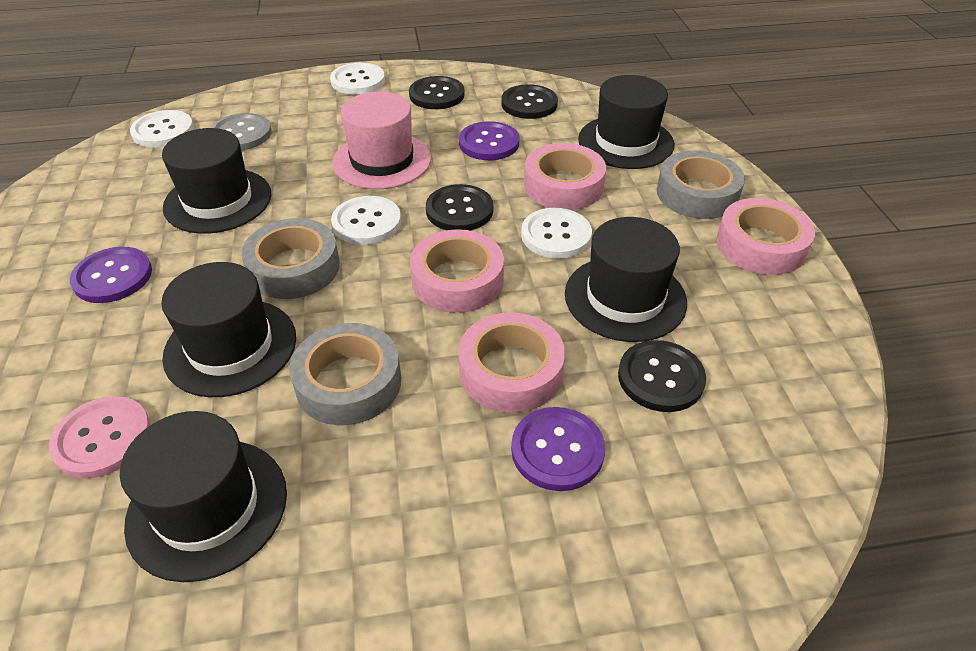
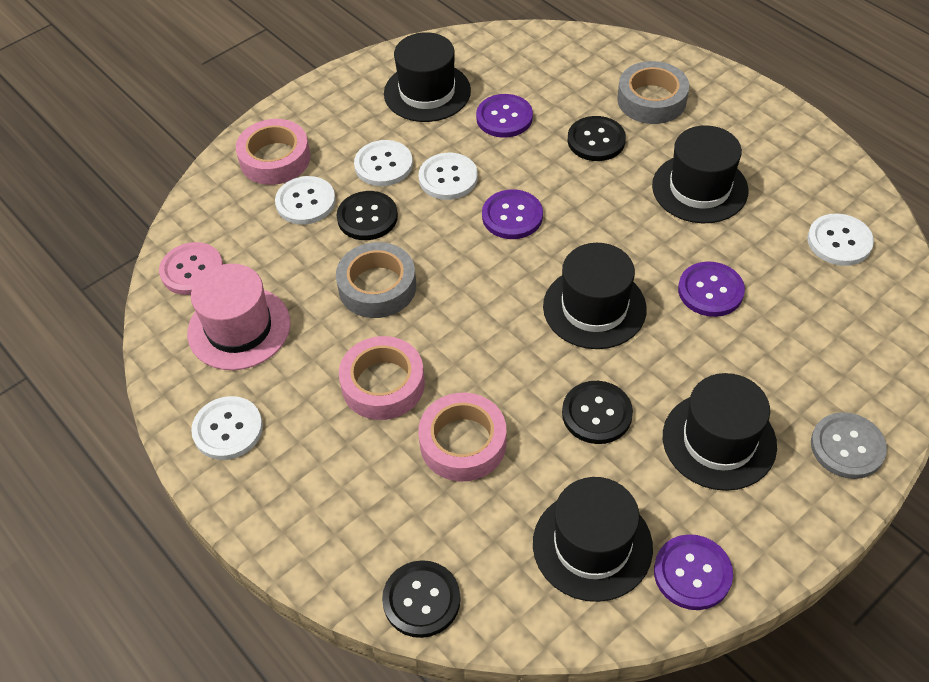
grey tape: [242,218,340,299] [289,323,401,425] [657,151,745,219] = 3 -> [336,242,416,318] [617,61,689,124] = 2
pink tape: [410,229,504,313] [458,312,565,413] [524,143,606,210] [716,198,815,275] = 4 -> [236,119,311,185] [339,336,425,420] [418,393,507,481] = 3
purple button: [70,247,152,303] [459,121,519,160] [511,407,605,491] = 3 -> [476,94,533,138] [482,190,543,239] [654,534,733,610] [678,261,745,317] = 4
white button: [130,110,194,148] [330,62,385,94] [331,196,401,245] [521,208,592,258] = 4 -> [191,396,263,460] [275,176,336,224] [354,140,413,186] [419,153,478,200] [808,213,874,266] = 5

